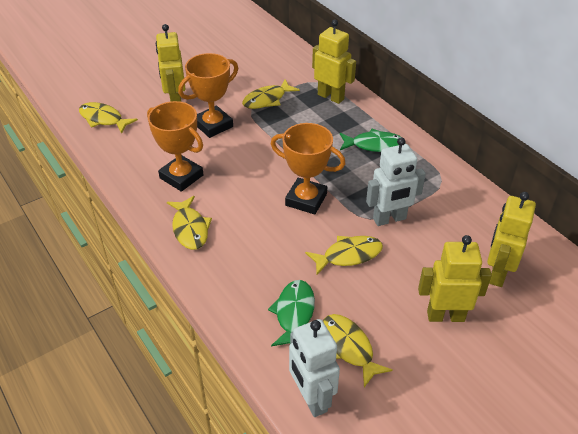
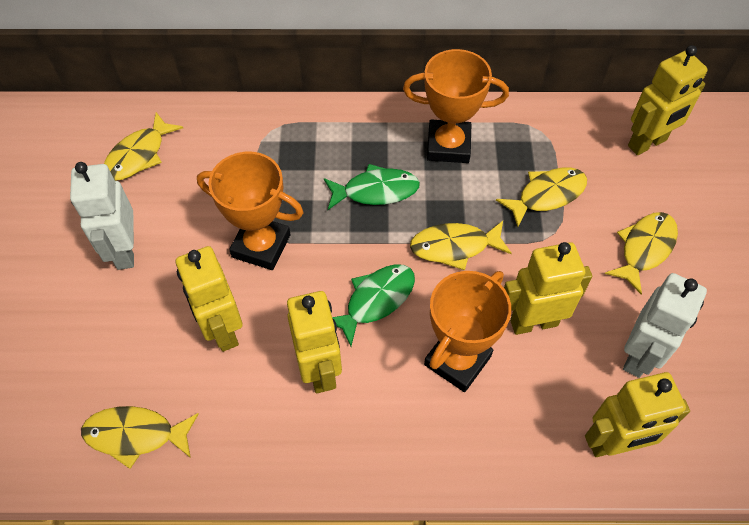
yellow robot: [156,24,186,102] [312,20,356,104] [418,235,492,322] [487,192,536,287] = 4 -> [176,246,242,352] [287,291,342,394] [504,242,592,335] [585,372,690,457] [628,45,708,155] = 5

